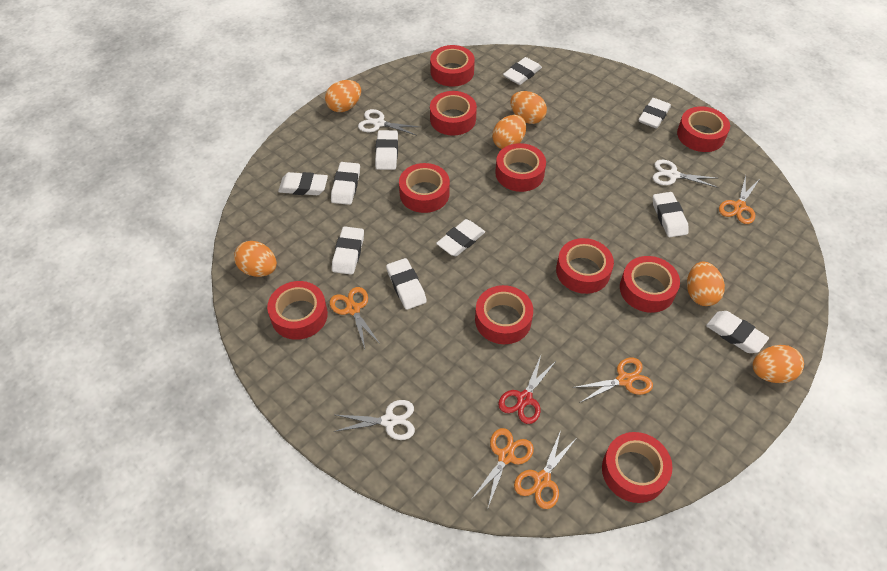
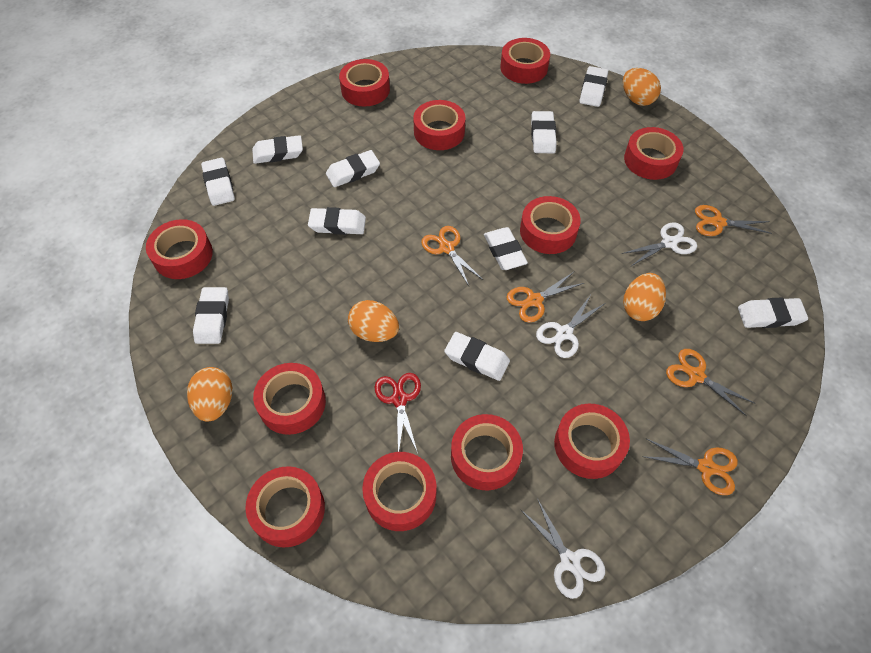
orange egg: [234,241,277,277] [325,80,361,112] [492,115,526,149] [510,91,547,124] [687,262,725,306] [753,345,804,383] = 6 -> [187,367,232,422] [348,300,399,342] [623,68,661,106] [623,273,666,321] = 4
red tape: [267,281,328,340] [399,163,450,213] [430,45,475,87] [430,91,477,136] [475,285,533,344] [495,143,546,192] [556,238,614,294] [602,432,673,503] [620,256,680,313] [677,106,730,152] = 10 -> [146,219,213,279] [245,466,325,547] [253,363,326,435] [339,59,390,107] [362,452,436,531] [413,100,466,150] [451,414,523,491] [501,38,550,84] [520,196,581,254] [554,404,630,479] [624,127,684,180] = 11

